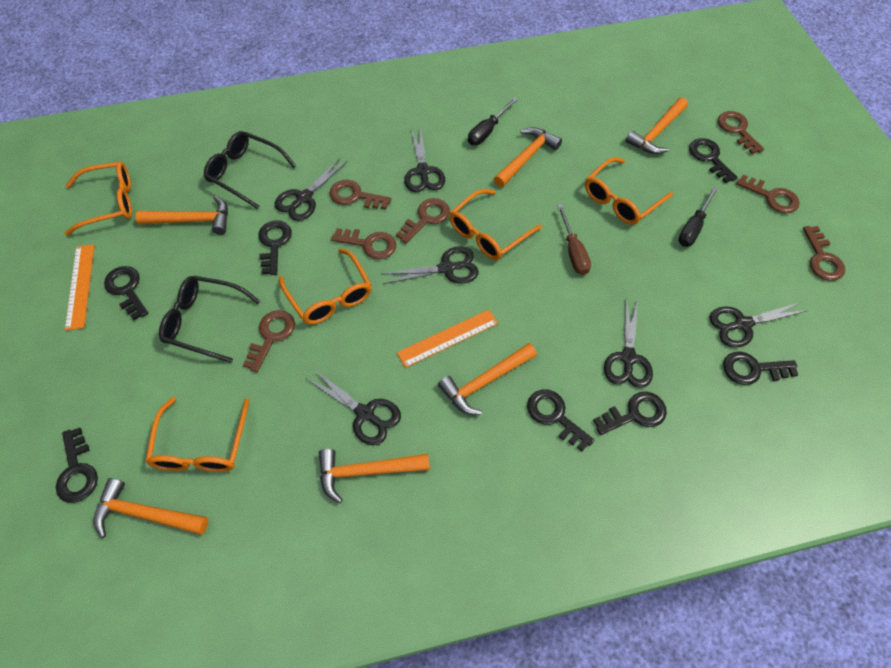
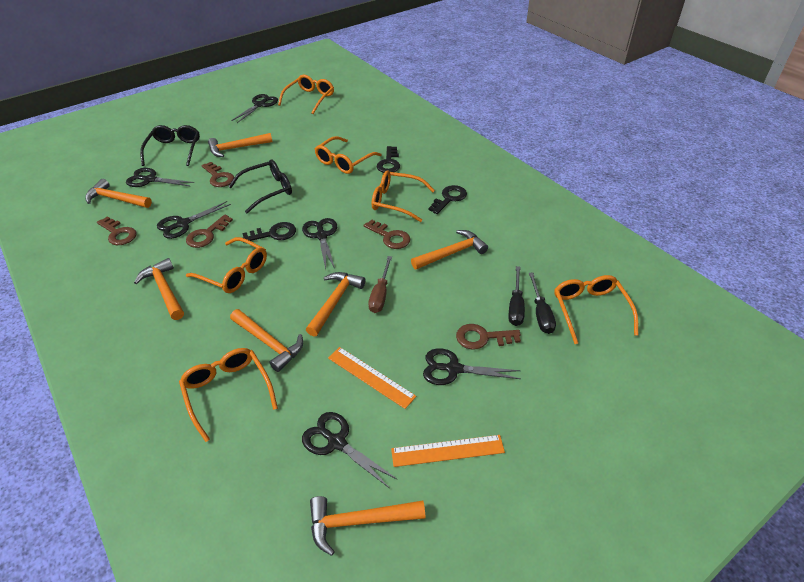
black key: [56,427,98,503] [104,266,148,320] [258,220,292,275] [527,389,594,451] [593,392,667,435] [689,138,738,183] [723,352,798,385] = 7 -> [243,222,296,241] [377,146,400,173] [428,185,467,214] = 3
brown key: [243,310,295,372] [329,180,392,210] [331,228,396,259] [396,198,450,244] [718,111,764,154] [736,175,800,214] [803,226,845,281] = 7 -> [97,217,137,245] [186,215,233,248] [202,162,234,187] [363,220,410,249] [456,324,521,350] = 5
orange glasses: [64,161,132,236] [145,397,249,472] [279,248,372,324] [449,189,542,260] [585,157,673,225] = 5 -> [179,348,278,442] [186,237,267,293] [278,75,334,114] [315,136,381,174] [372,170,435,222] [554,275,638,344] = 6
orange hammer: [94,478,208,538] [136,196,228,235] [319,449,430,503] [438,343,537,415] [494,127,562,187] [625,97,688,154] = 6 -> [85,179,152,208] [134,258,184,320] [208,133,272,157] [230,309,303,372] [306,272,365,337] [310,496,426,556] [411,230,488,270] = 7

